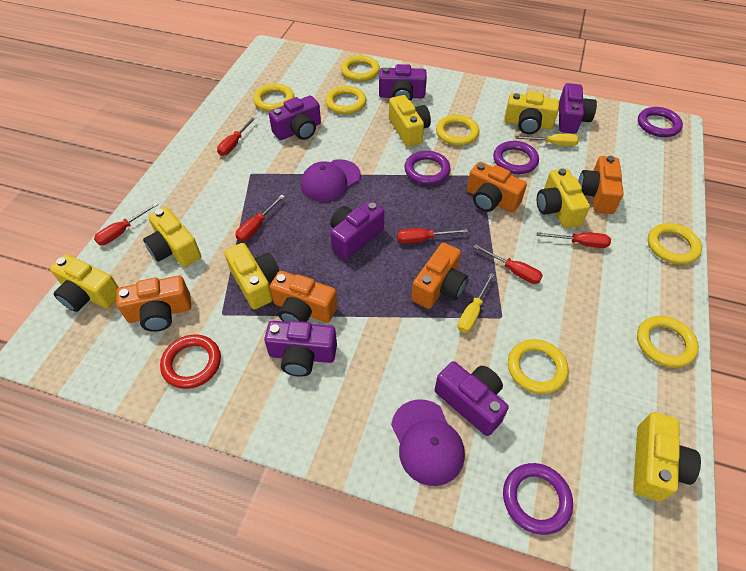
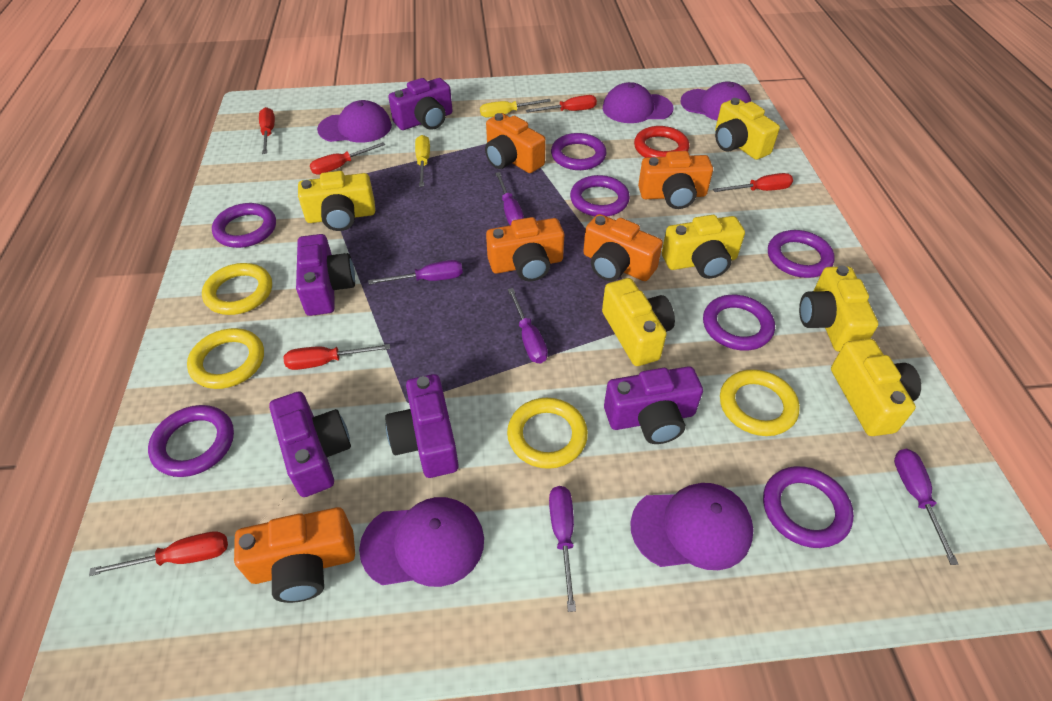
purple camera: [264,321,337,377] [269,95,321,140] [330,201,384,259] [379,64,427,101] [435,361,509,436] [559,83,597,134] = 6 -> [269,391,351,497] [296,234,355,316] [385,374,459,478] [389,78,453,130] [604,366,703,444] = 5
purple cap: [301,159,361,202] [391,399,465,486] = 2 -> [317,100,392,143] [359,497,484,587] [603,82,674,123] [630,483,754,570] [680,82,751,121] = 5
purple ring: [404,151,450,185] [493,141,539,174] [503,463,573,535] [638,107,683,137] = 4 -> [148,405,234,477] [212,203,276,248] [551,133,607,170] [570,175,630,217] [703,295,775,351] [763,466,854,548] [768,230,835,278] = 7
purple screwdriver: none = 0 -> [368,260,463,285] [495,172,524,225] [508,288,548,363] [549,486,576,612] [894,449,959,565] = 5
yellow camera: [50,254,119,312] [143,207,201,267] [224,243,279,309] [389,95,431,147] [504,91,559,134] [537,168,590,228] [633,412,701,501] = 7 -> [298,171,375,231] [602,278,675,366] [662,215,745,279] [715,98,780,160] [799,266,878,352] [831,339,921,436] = 6
yellow ring: [253,83,294,112] [325,86,367,115] [341,55,380,82] [436,115,479,146] [508,339,568,394] [637,316,699,368] [648,223,702,265] = 7 -> [187,328,264,389] [202,263,272,315] [507,398,588,469] [720,369,800,436] = 4

